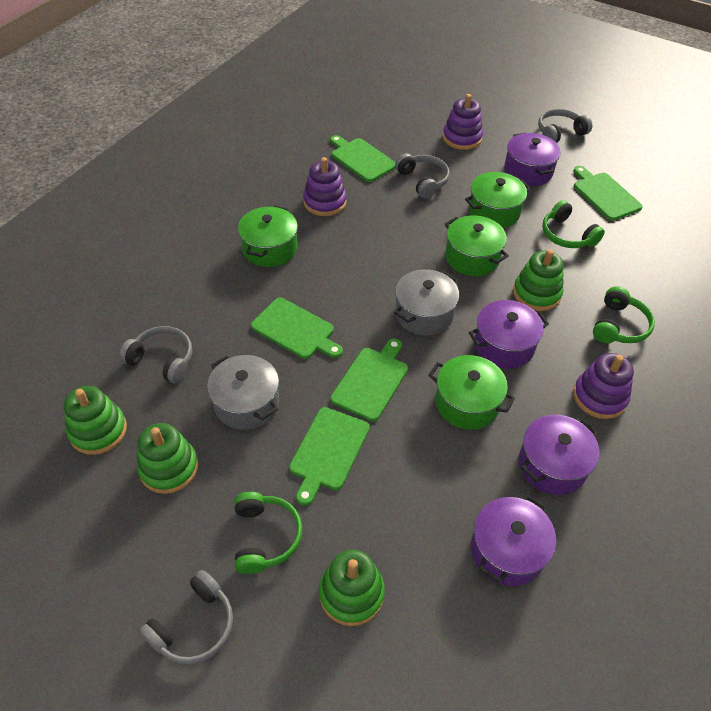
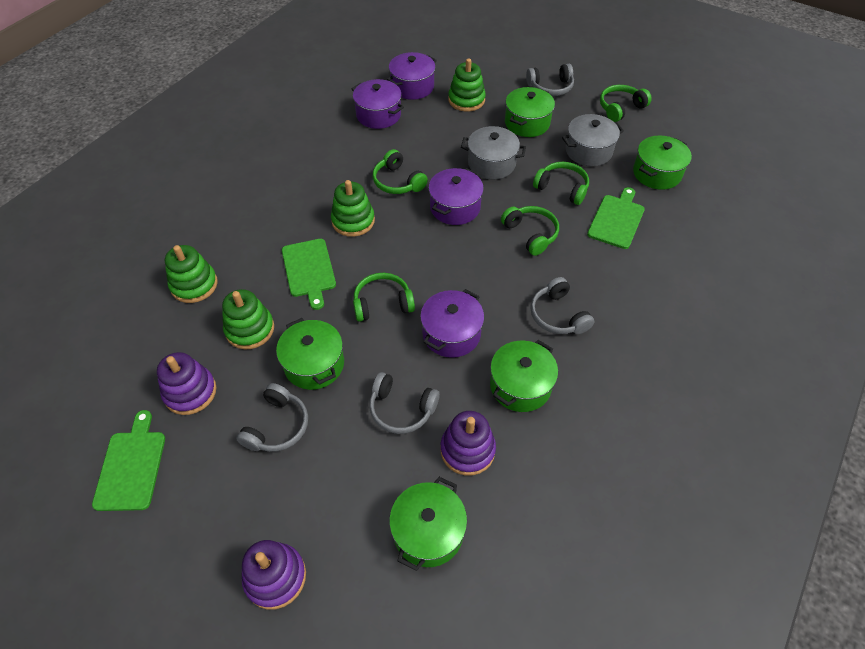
green cutting board: [251,298,343,359] [289,407,370,506] [330,135,395,182] [331,339,408,422] [574,166,643,221] = 5 -> [92,410,165,511] [282,239,336,310] [587,187,645,249] = 3
green headphones: [235,492,303,574] [542,200,605,248] [593,286,655,343] = 3 -> [353,273,415,322] [373,149,428,194] [501,206,559,256] [533,162,589,205] [600,85,652,122] = 5
green pot: [238,205,298,267] [428,355,515,430] [445,216,509,276] [465,172,531,228] = 4 -> [276,318,344,390] [389,477,467,571] [490,340,558,412] [505,87,555,137] [633,135,692,190] = 5

